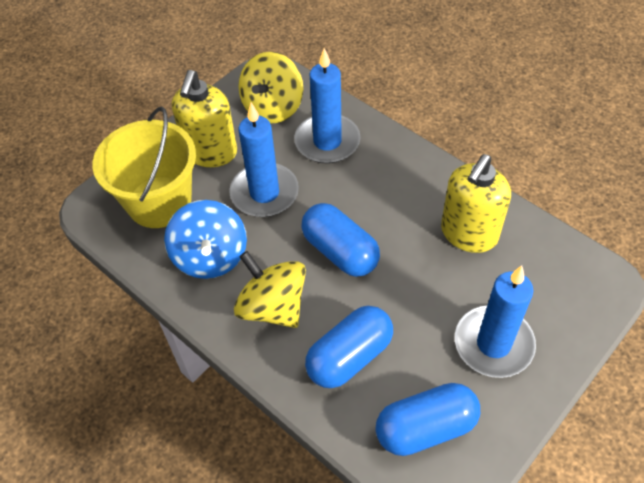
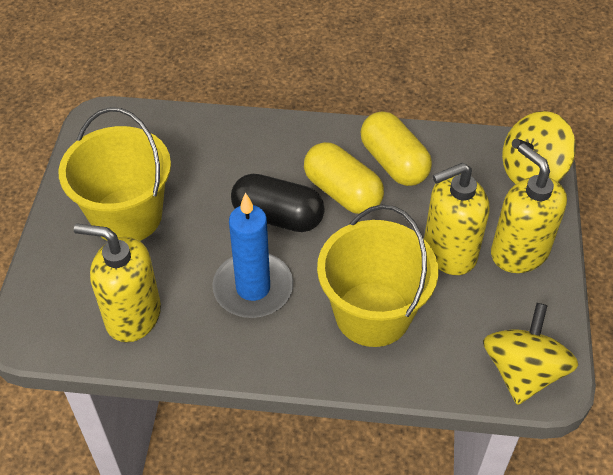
black capsule: none = 0 -> [231,174,325,232] = 1
blue candle: [229,103,299,217] [294,48,361,164] [455,265,536,378] = 3 -> [212,193,293,318] = 1
blue capsule: [301,203,380,277] [305,306,393,388] [375,383,480,456] = 3 -> none = 0
blue spinning top: [164,200,247,279] = 1 -> none = 0
yellow bucket: [93,107,196,228] = 1 -> [58,107,171,241] [317,205,439,347] = 2
yellow capsule: none = 0 -> [304,142,384,214] [360,112,432,186] = 2
yellow soap dispenser: [172,70,237,167] [441,154,511,253] = 2 -> [74,223,161,342] [424,163,489,275] [491,143,567,273] = 3

